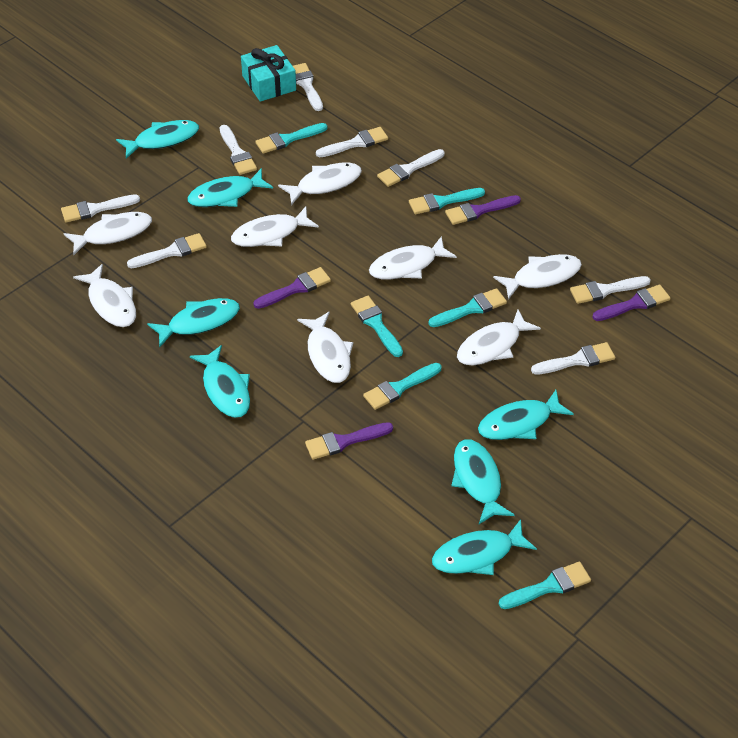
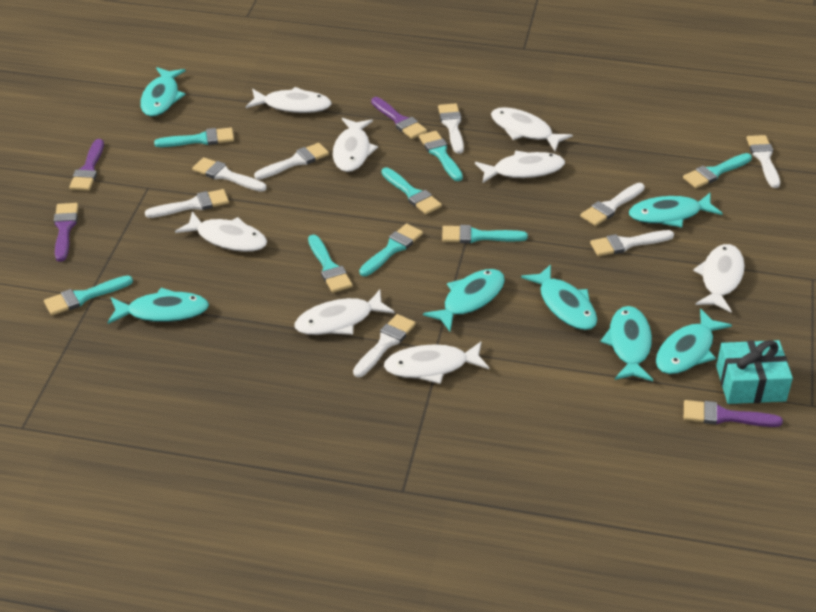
turquoise brush: [255,123,327,154] [351,296,403,357] [363,363,441,410] [409,188,485,214] [429,288,507,327] [499,561,591,609] = 6 -> [44,275,133,315] [154,128,234,147] [308,235,353,293] [359,223,423,276] [381,167,442,214] [419,131,463,181] [442,225,528,243] [683,153,752,188] = 8

